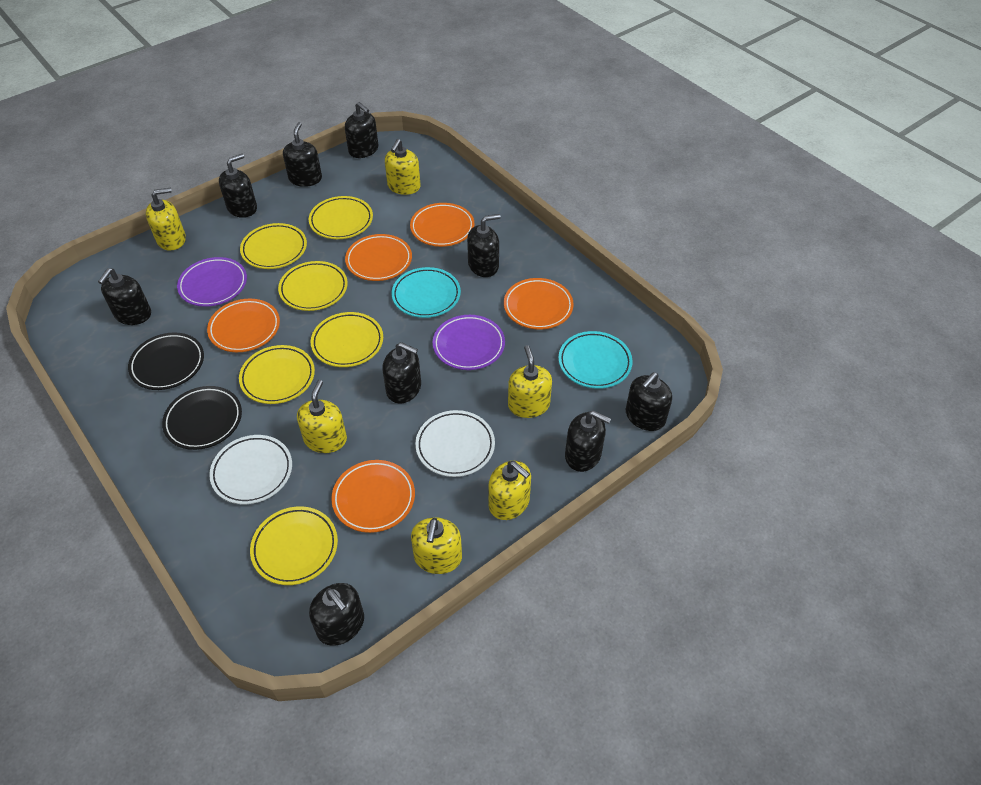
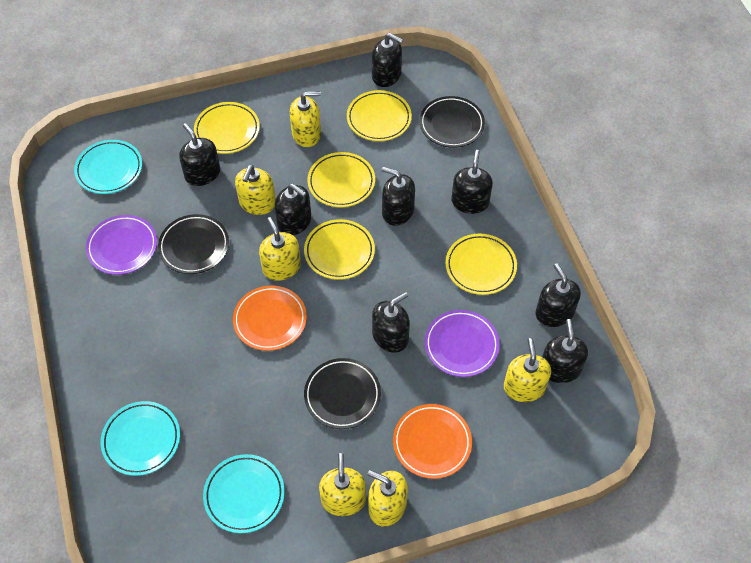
black plate: [128,332,204,390] [162,386,242,450] = 2 -> [158,214,229,274] [304,358,381,429] [420,96,485,148] = 3
black soap dispenser: [98,268,151,325] [219,154,257,218] [283,122,322,187] [309,583,364,646] [345,102,379,158] [383,342,421,403] [467,214,501,277] [565,410,611,472] [626,372,672,431] = 9 -> [179,123,220,186] [275,184,311,235] [372,33,403,87] [372,292,410,353] [382,167,415,226] [452,150,493,214] [535,263,581,327] [542,319,588,383] = 8
orange plate: [207,299,280,352] [331,460,415,533] [345,234,412,281] [410,203,474,247] [504,278,574,329] = 5 -> [233,285,307,351] [393,404,472,479] = 2
turquoise plate: [392,267,461,318] [558,331,633,389] = 2 -> [74,140,142,194] [101,401,180,476] [203,454,285,533] = 3
white plate: [209,435,292,504] [415,410,495,477] = 2 -> none = 0
yellow plate: [239,345,315,404] [240,223,307,269] [250,506,338,585] [278,261,348,311] [309,196,373,239] [311,312,383,367] = 6 -> [194,102,260,154] [304,219,375,280] [307,152,375,207] [347,90,412,141] [446,234,517,295] = 5

